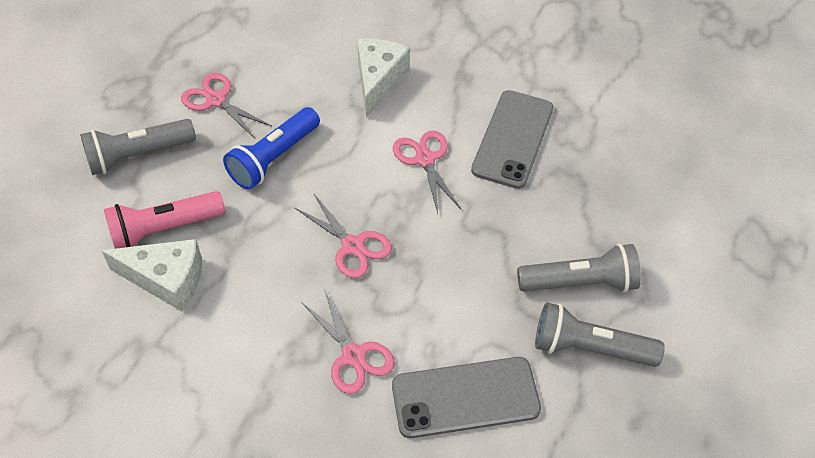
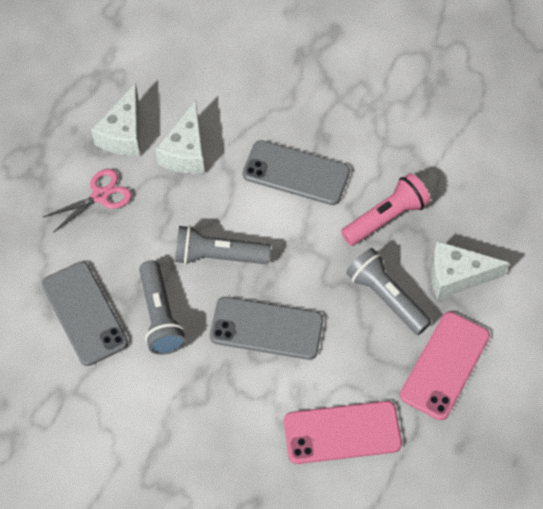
blue flashlight: [223,107,320,190] = 1 -> none = 0
grey phone: [392,357,541,438] [471,90,553,189] = 2 -> [42,262,128,366] [210,297,323,360] [243,140,350,205] = 3
pink phone: none = 0 -> [284,401,402,464] [400,312,490,420] = 2
pink scissors: [181,73,272,139] [295,194,392,278] [301,289,395,394] [393,130,461,214] = 4 -> [43,169,132,233] = 1
white cheese: [102,239,202,312] [357,39,410,118] = 2 -> [91,83,140,156] [155,100,204,174] [431,241,509,300] = 3

